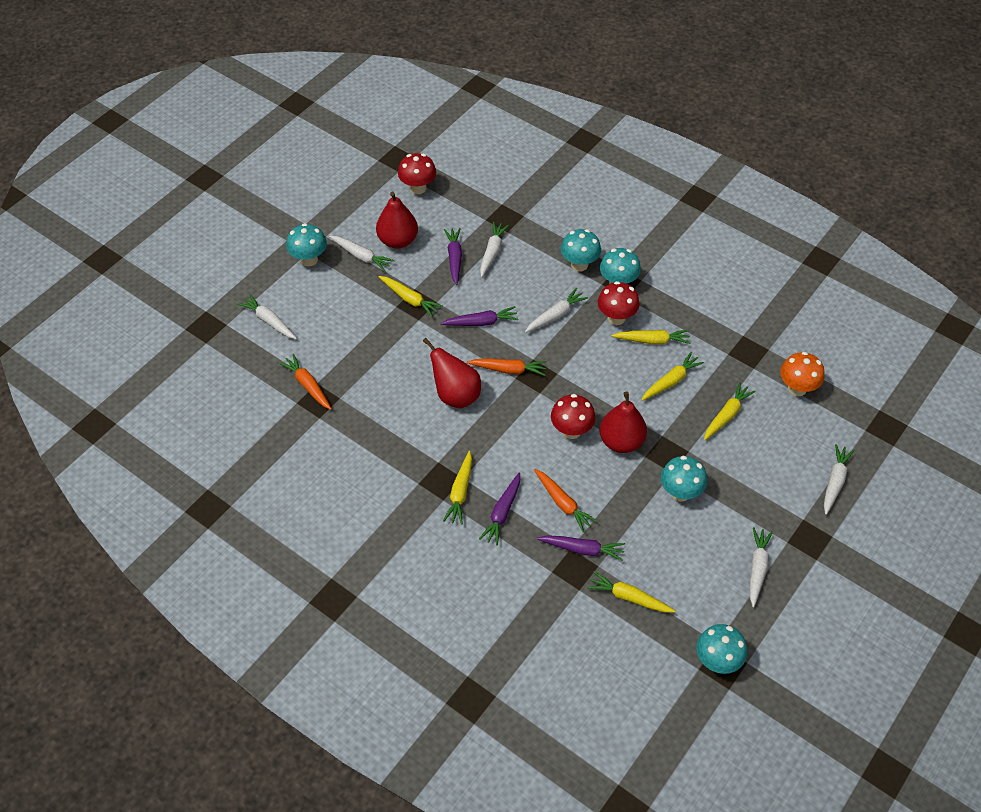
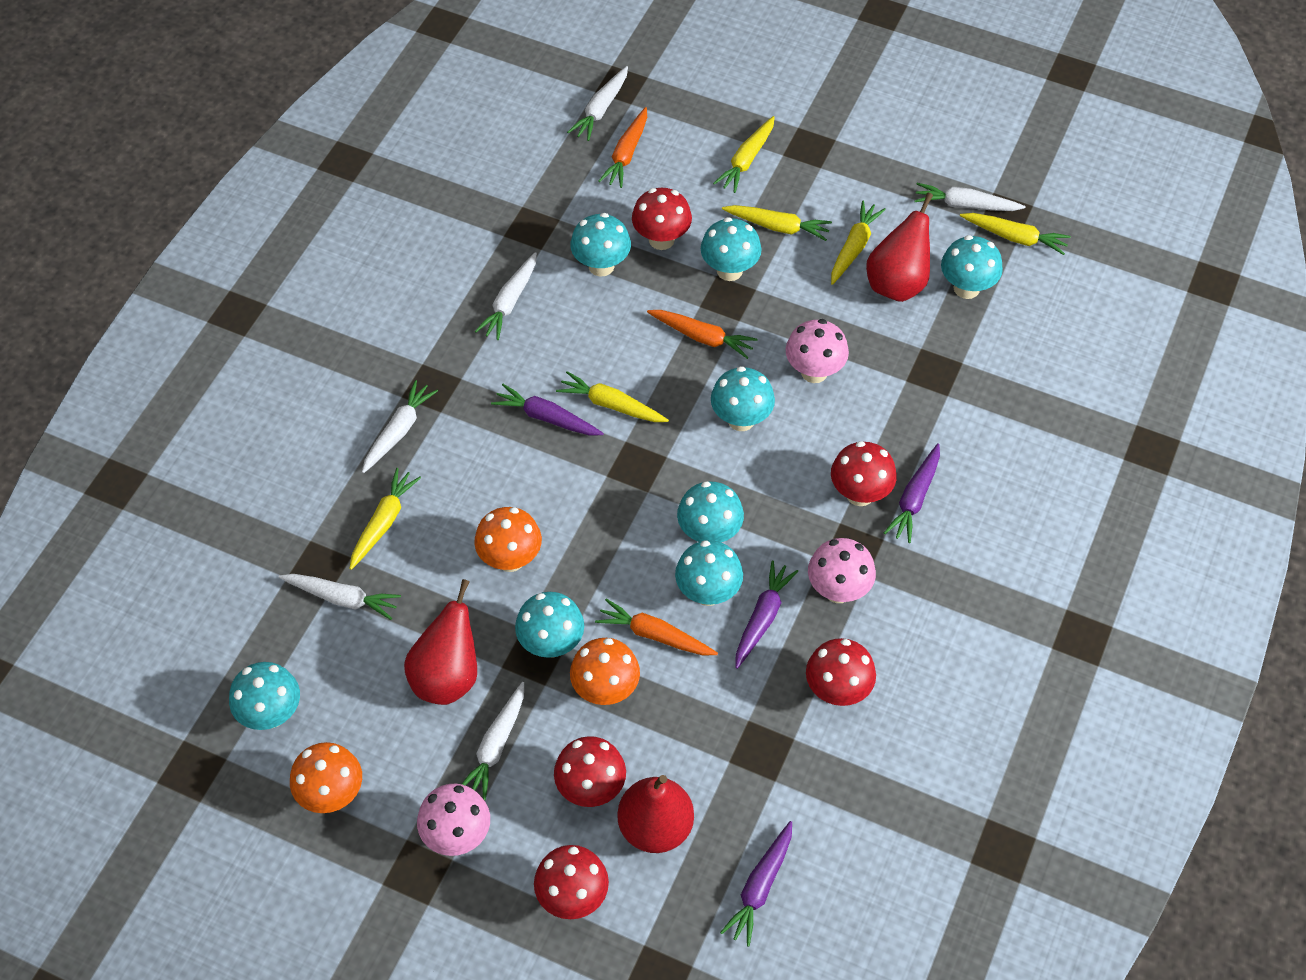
orange mushroom: [780,352,825,396] = 1 -> [290,742,362,813] [474,507,542,572] [570,638,640,705] = 3
pink mushroom: none = 0 -> [417,784,490,856] [786,319,849,383] [808,538,876,603] = 3
red mushroom: [398,153,436,194] [551,394,595,439] [598,281,639,325] = 3 -> [534,845,609,919] [554,736,626,807] [632,188,692,250] [806,638,876,706] [831,441,897,506] = 5
turquoise mushroom: [286,223,327,266] [561,229,601,271] [600,248,641,284] [661,456,707,501] [696,624,747,674] = 5 -> [229,662,300,730] [515,592,584,658] [570,213,631,276] [675,540,743,606] [677,481,744,542] [701,217,762,281] [711,366,775,431] [941,235,1003,299] = 8

